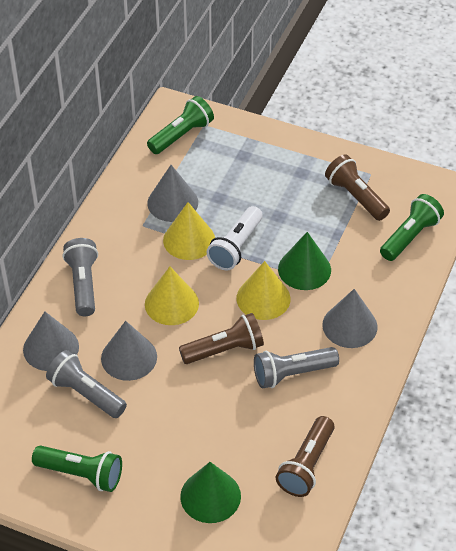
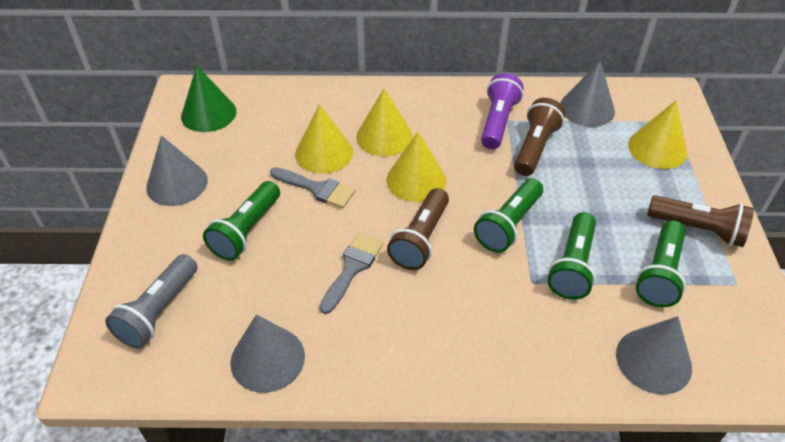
green cone: [180,462,241,523] [278,232,331,290] = 2 -> [181,65,237,132] = 1
green flashlight: [32,446,122,492] [147,96,214,154] [380,194,444,261] = 3 -> [203,181,280,261] [474,178,543,252] [548,212,596,300] [636,220,686,307] = 4
grey brush: none = 0 -> [270,167,355,208] [320,233,383,314] = 2
grey flashlight: [46,350,127,418] [63,238,98,316] [254,347,339,389] = 3 -> [105,254,197,348] = 1
purple flashlight: none = 0 -> [481,73,523,149] = 1
white flashlight: [207,206,263,271] = 1 -> none = 0
yellow cone: [145,267,199,325] [163,202,215,260] [236,261,290,320] = 3 -> [295,104,353,174] [356,88,413,156] [386,132,446,202] [628,100,687,169] = 4

